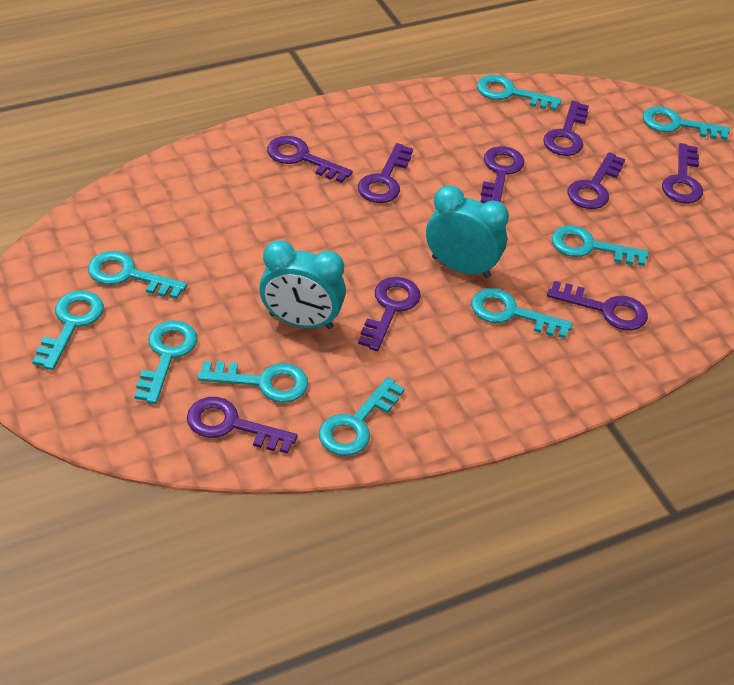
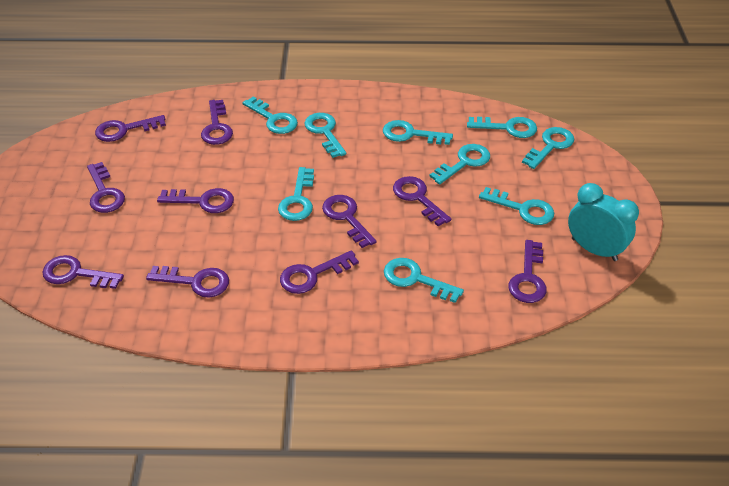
purple key: [187,397,298,454] [267,136,353,183] [358,143,413,203] [358,277,421,351] [481,146,525,203] [543,101,589,156] [547,281,648,330] [568,152,625,209] [662,143,703,203] = 9 -> [42,255,124,289] [87,162,125,213] [95,115,166,142] [146,266,229,298] [157,188,234,213] [201,100,233,145] [280,250,359,294] [322,195,376,248] [393,176,451,226] [508,240,547,303] = 10
turquoise clock: [259,240,346,329] [426,185,509,278] = 2 -> [568,183,639,261] = 1

